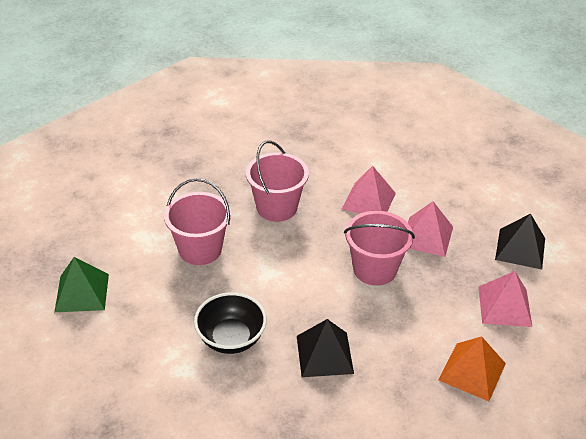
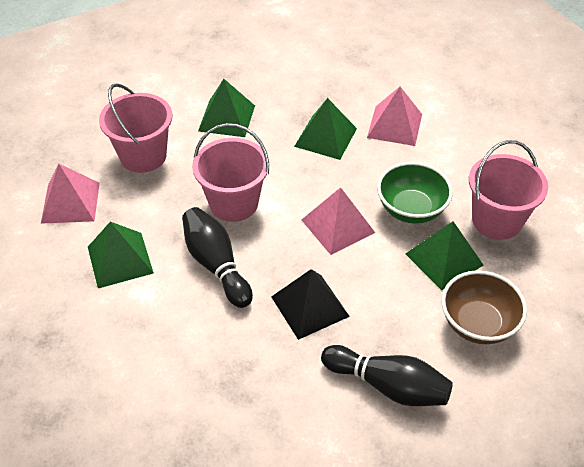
black bowl: [194,292,267,354] = 1 -> none = 0
black bowling pin: none = 0 -> [182,207,253,308] [321,345,453,406] = 2
black pyramid: [297,319,354,377] [495,213,545,270] = 2 -> [271,269,350,340] = 1
brown bowl: none = 0 -> [441,270,527,344] = 1
green bowl: none = 0 -> [377,162,453,224] = 1
green pyramid: [54,257,109,312] = 1 -> [88,222,154,288] [198,79,255,137] [294,98,357,160] [405,221,484,291] = 4
orange pyramid: [439,336,506,401] = 1 -> none = 0

